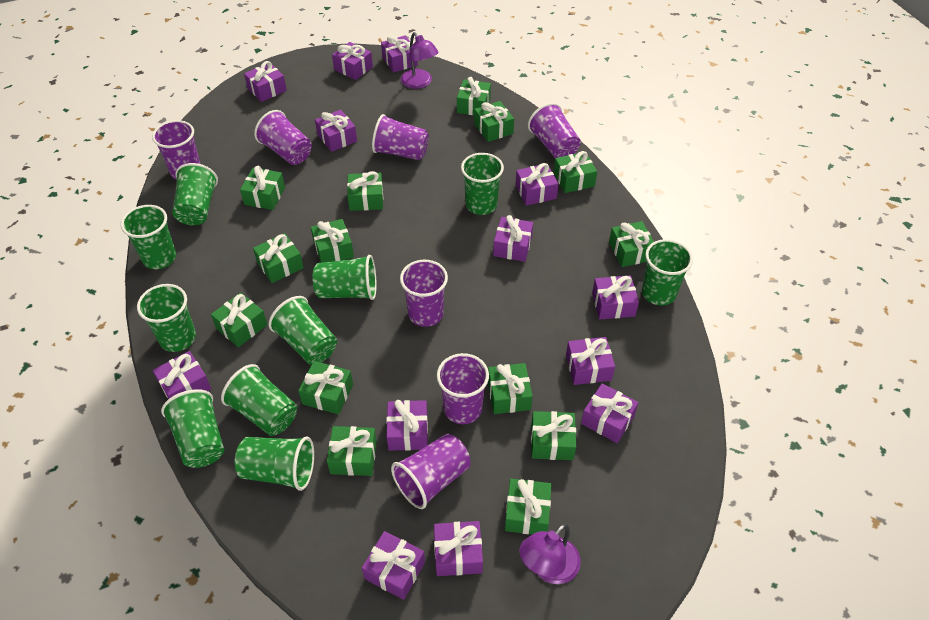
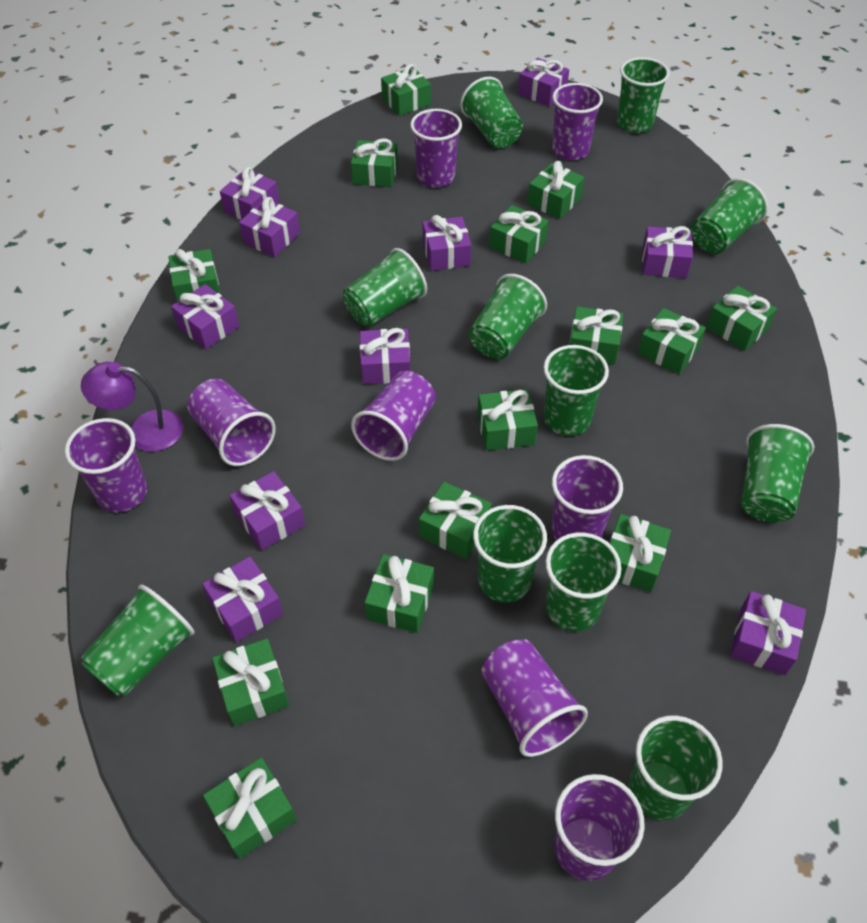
green cup: [121,205,176,269] [137,284,196,352] [161,389,224,468] [172,163,218,225] [221,364,297,436] [235,436,314,491] [269,296,337,365] [313,255,376,300] [461,153,504,215] [642,239,693,305] = 10 -> [81,585,195,696] [343,248,427,327] [460,77,523,148] [469,274,547,359] [473,505,547,603] [544,345,609,436] [545,532,622,631] [617,57,670,133] [629,715,723,820] [691,178,768,254] [741,424,814,523] = 11
purple cup: [152,120,200,180] [254,110,312,165] [372,114,429,160] [391,434,470,509] [400,260,448,327] [437,353,489,424] [528,103,581,158] = 7 -> [65,418,147,512] [187,379,276,466] [351,371,436,461] [410,109,462,187] [482,639,588,757] [551,455,623,540] [552,83,603,160] [554,774,645,881] = 8
purple gift: [153,351,211,399] [244,61,287,102] [315,110,357,152] [332,42,373,80] [362,531,425,600] [381,35,418,73] [386,400,428,451] [434,521,483,576] [493,215,533,262] [516,163,558,206] [566,337,615,385] [581,383,638,443] [592,275,639,320] = 13 -> [171,284,239,349] [202,557,283,642] [220,167,280,220] [230,471,305,550] [239,197,300,257] [360,328,410,384] [423,215,471,271] [518,58,569,106] [642,226,693,278] [730,591,806,675] = 10
purple lamp: [401,32,439,89] [519,524,581,584] = 2 -> [81,362,183,452] = 1

